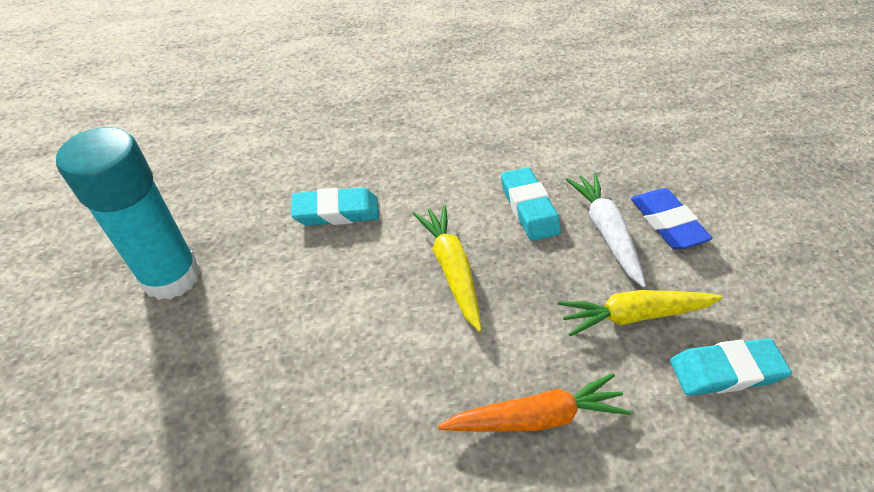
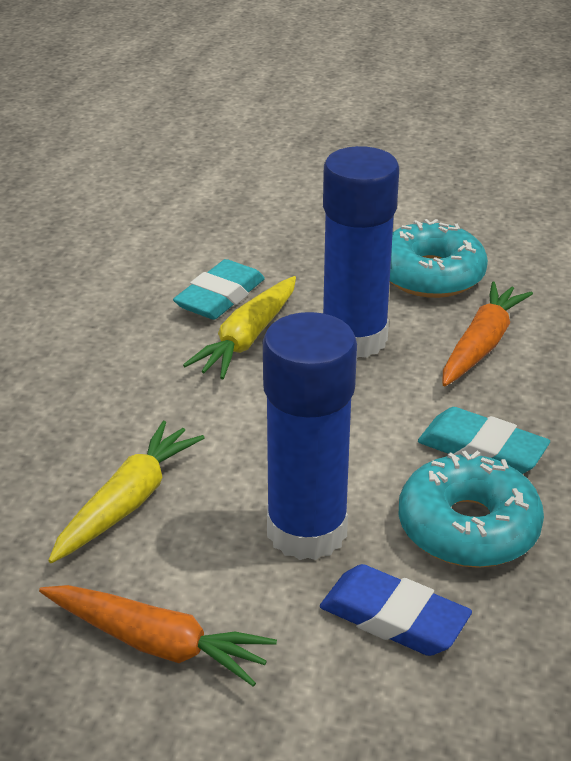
blue glue stick: none = 0 -> [263,312,357,560] [323,146,399,358] = 2
orange carrot: [438,373,631,432] = 1 -> [39,585,277,687] [443,282,533,386] = 2
turquoise donut: none = 0 -> [390,219,488,298] [399,451,544,568] = 2
turquoise eraser: [291,188,379,226] [501,167,561,241] [670,338,792,396] = 3 -> [173,259,265,320] [418,407,550,474] = 2
turquoise glue stick: [56,127,201,300] = 1 -> none = 0
white carrot: [566,173,646,288] = 1 -> none = 0

